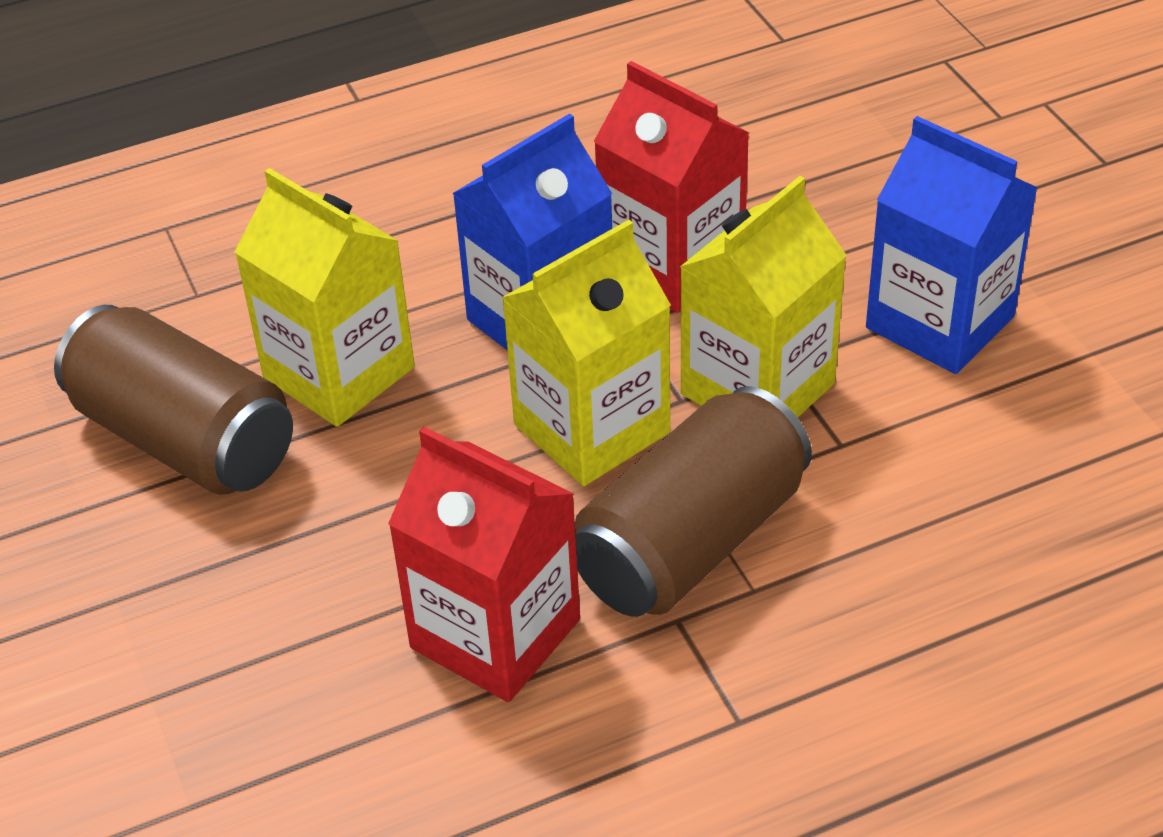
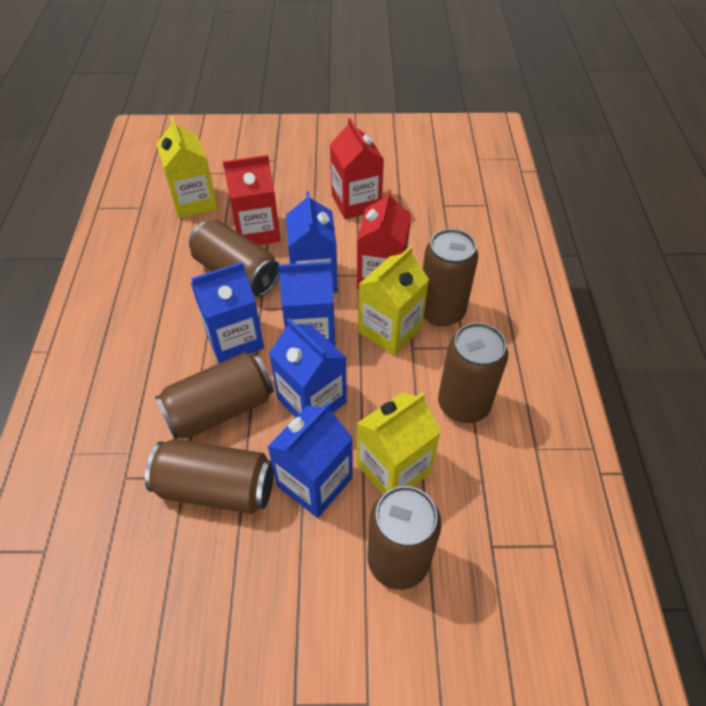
blue carton: [452,113,612,350] [866,116,1038,374] = 2 -> [191,262,264,363] [267,402,353,518] [269,318,347,418] [278,261,335,346] [286,191,338,293] = 5
brown can: [54,305,293,495] [575,386,812,617] = 2 -> [145,439,274,514] [155,352,274,439] [189,220,280,297] [368,486,441,590] [423,229,478,326] [438,323,508,423] = 6
red carton: [388,427,580,702] [594,61,749,313] = 2 -> [223,155,281,245] [330,118,384,219] [357,189,411,289] = 3

